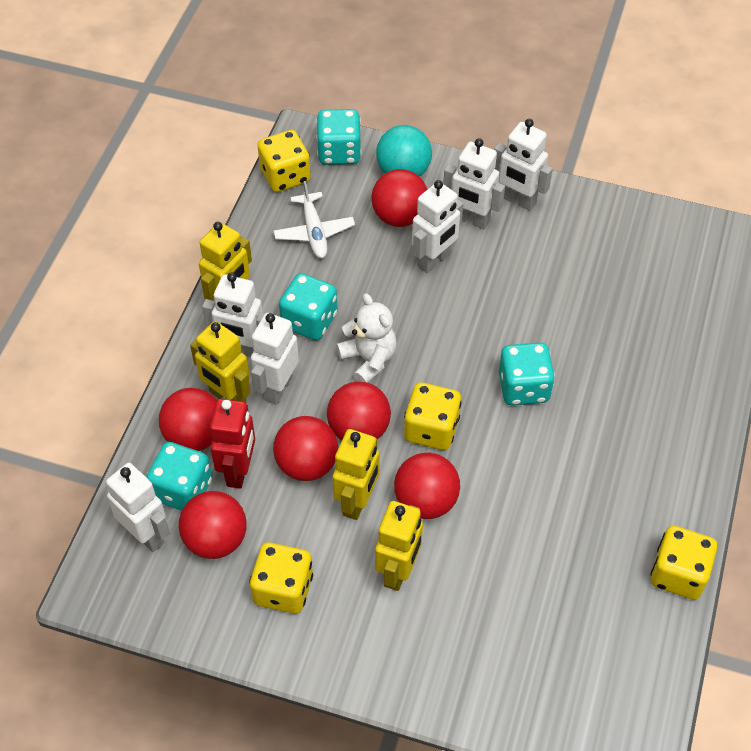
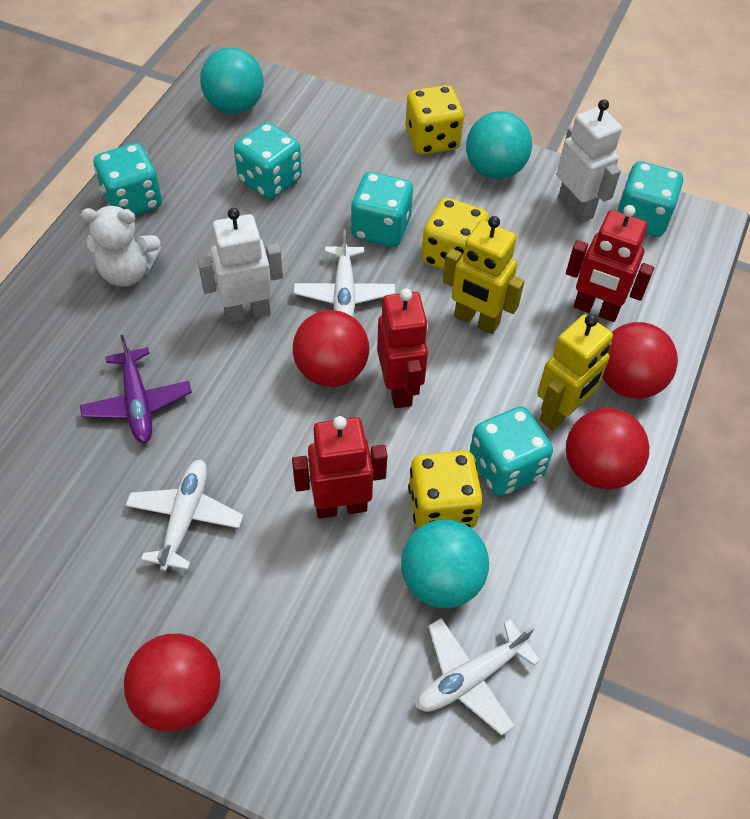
purple plane: none = 0 -> [80,335,192,443] = 1
red ball: [159,388,217,451] [179,491,247,559] [273,416,338,481] [327,381,391,440] [371,169,427,227] [394,453,460,519] = 6 -> [124,634,220,732] [293,310,369,387] [566,408,649,490] [602,322,678,399] = 4
red robot: [210,399,255,489] = 1 -> [292,416,387,519] [377,289,428,408] [566,205,654,322] = 3
turquoise ball: [376,125,432,177] = 1 -> [200,48,264,114] [401,519,489,608] [466,111,532,179] = 3
turquoise dice: [146,442,212,511] [279,273,338,340] [316,109,361,165] [499,342,555,405] = 4 -> [94,143,162,215] [234,122,302,199] [351,172,413,247] [469,406,553,496] [616,161,683,237] = 5
white plane: [274,181,355,258] = 1 -> [125,460,243,571] [294,230,395,317] [417,618,540,736] = 3
white robot: [106,463,170,552] [202,272,265,357] [250,313,299,405] [412,180,463,273] [443,138,505,230] [494,119,553,211] = 6 -> [197,208,283,323] [557,99,622,223] = 2
yellow dice: [250,542,313,614] [257,130,311,192] [404,382,462,450] [650,526,717,599] = 4 -> [405,85,464,155] [408,450,483,529] [421,198,489,270] = 3
yellow robot: [190,321,251,403] [199,222,252,301] [332,429,379,520] [375,501,423,591] = 4 -> [443,216,524,334] [537,314,613,431] = 2

